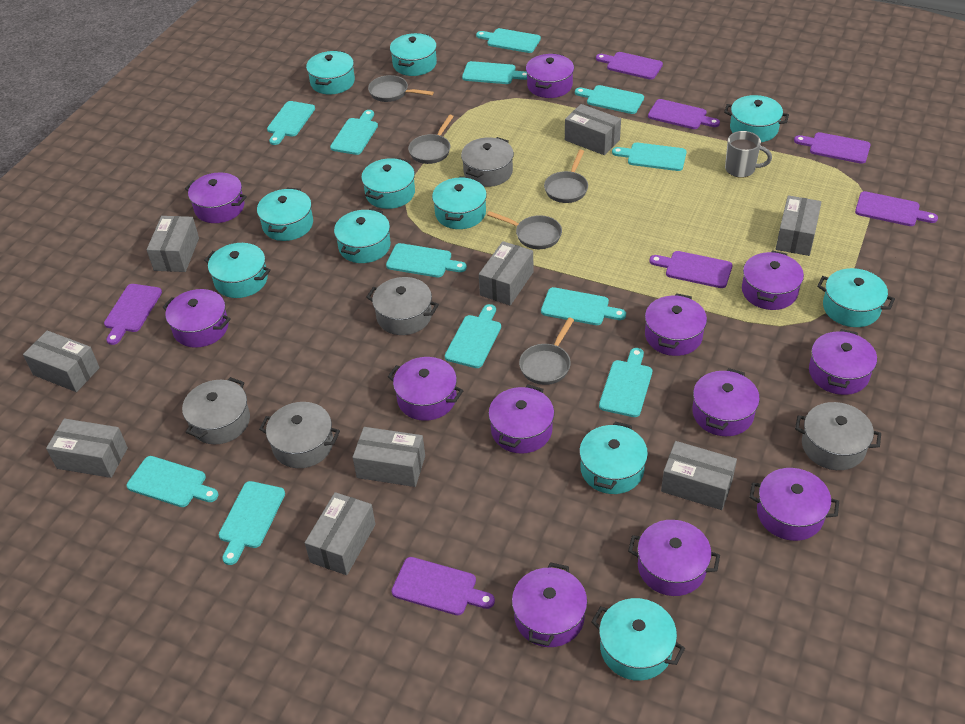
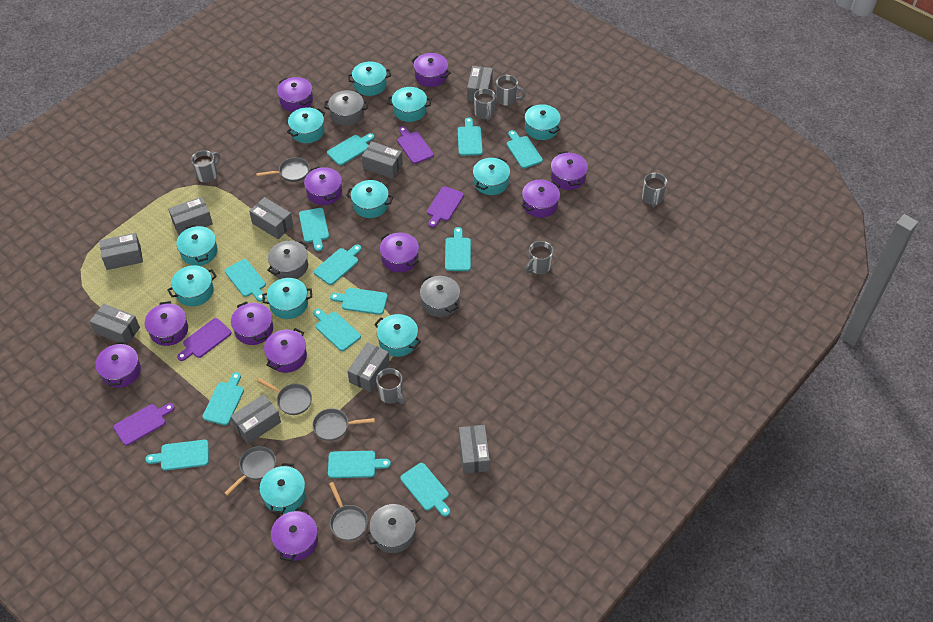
grey mug: [725,131,772,178] = 1 -> [191,150,220,183] [376,368,405,404] [474,88,496,121] [496,75,526,106] [525,241,553,274] [642,173,667,207] = 6
grey pot: [182,377,250,444] [259,402,340,468] [366,277,439,335] [461,137,514,187] [795,402,881,470] = 5 -> [267,241,308,279] [324,90,368,126] [365,504,421,553] [420,275,460,317] = 4
purple cutting board: [104,284,162,345] [392,557,495,615] [596,52,663,80] [648,99,720,129] [649,251,732,288] [794,132,870,164] [855,191,938,226] = 7 -> [114,403,175,446] [177,318,232,361] [397,126,434,164] [427,186,464,228] = 4
purple pot: [162,289,231,348] [185,172,247,223] [388,357,464,421] [488,385,554,454] [512,562,587,647] [526,53,574,98] [628,520,720,596] [645,293,707,356] [692,368,760,436] [742,250,804,310] [749,468,839,541] [809,329,877,395] = 12 -> [95,342,141,388] [145,301,188,346] [231,301,273,345] [264,328,307,373] [271,507,318,561] [277,77,313,112] [304,166,342,205] [380,233,419,272] [411,53,451,87] [521,180,560,218] [551,151,588,190] = 11
turquoise cutting board: [126,456,218,507] [219,481,285,565] [267,101,315,145] [330,110,378,155] [386,243,467,277] [445,304,501,368] [462,61,527,84] [476,28,541,53] [541,287,626,325] [575,85,644,114] [599,348,652,417] [612,142,687,171] = 12 -> [145,440,209,471] [202,372,244,425] [225,259,266,302] [299,208,329,251] [313,309,361,351] [314,245,361,285] [327,133,374,166] [328,451,391,478] [330,288,388,315] [400,463,450,517] [445,227,471,271] [458,117,483,156] [507,130,543,169] = 13

